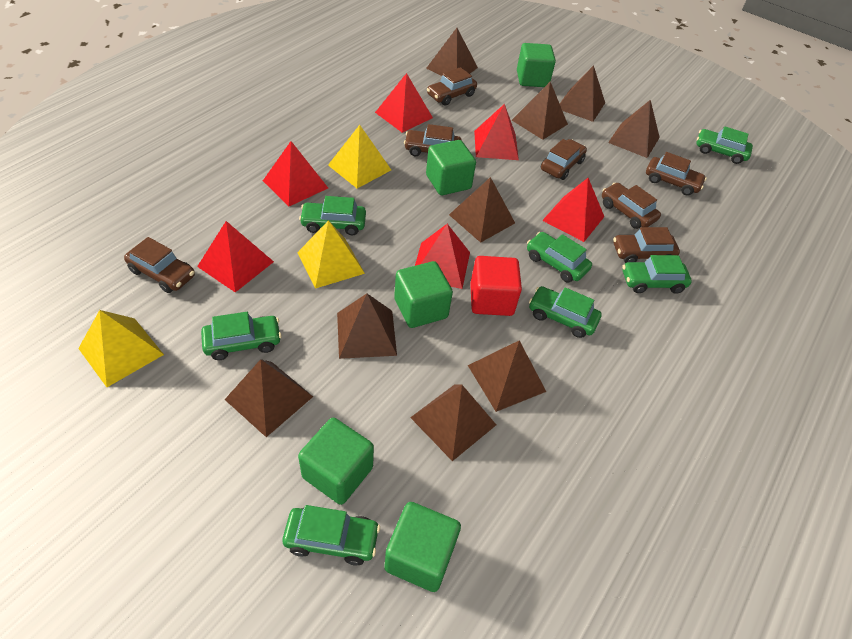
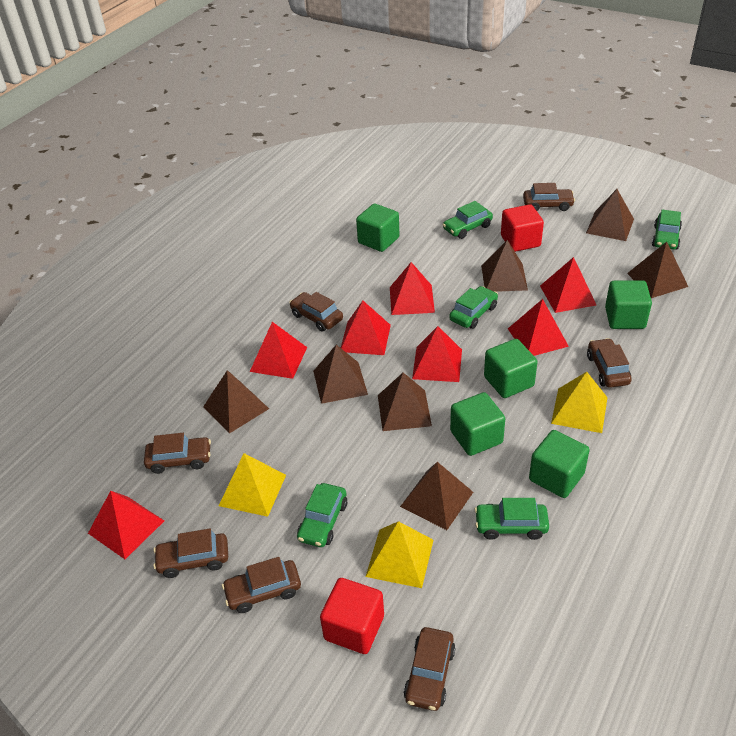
brown pyramid: [224,359,313,437] [337,294,397,359] [410,384,496,461] [426,28,478,76] [449,177,515,243] [468,340,546,412] [512,82,568,140] [560,65,605,122] [608,100,660,158] = 9 -> [203,370,269,434] [313,345,368,404] [378,372,432,431] [400,462,473,530] [481,240,528,292] [586,189,634,241] [627,242,688,298] = 7
green car: [201,312,282,360] [282,505,380,566] [299,196,366,235] [527,232,592,283] [529,286,602,338] [622,255,692,294] [696,126,753,164] = 7 -> [297,483,347,547] [443,201,493,239] [449,286,498,329] [475,498,549,540] [652,210,682,250] = 5
red cube: [470,256,522,316] = 1 -> [320,578,384,654] [501,204,544,252] = 2
red pyramid: [197,221,274,292] [263,141,328,207] [375,73,433,133] [415,224,470,289] [474,104,519,160] [542,178,604,242] = 6 -> [88,491,164,559] [250,322,307,379] [341,301,391,355] [390,262,435,315] [412,326,462,382] [508,299,569,356] [540,257,596,313] = 7

